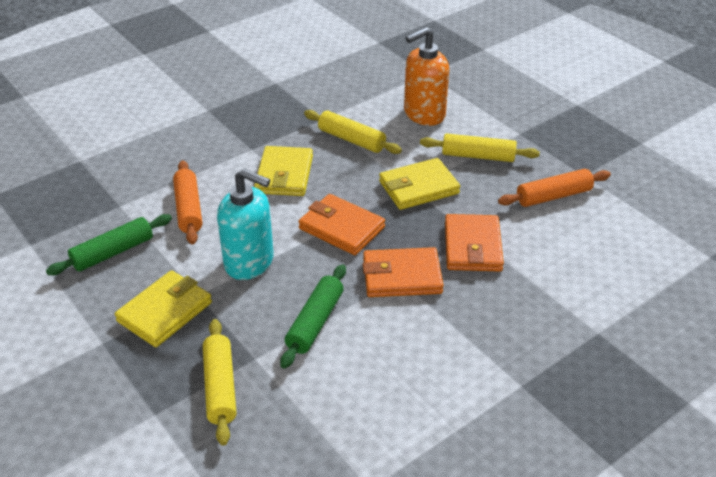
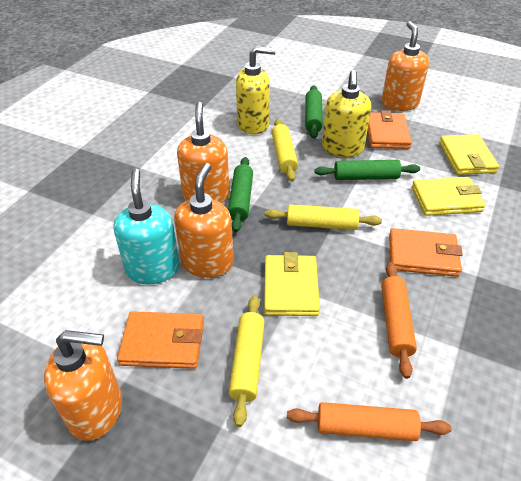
green rolling pin: [46,214,172,275] [280,264,346,369] = 2 -> [228,157,253,232] [305,85,323,139] [314,160,420,180] = 3
orange soap dispenser: [404,27,449,126] = 1 -> [44,330,122,441] [174,163,234,278] [177,102,230,203] [381,21,429,111] = 4
yellow soap dispenser: none = 0 -> [236,46,276,135] [322,70,371,157] = 2

